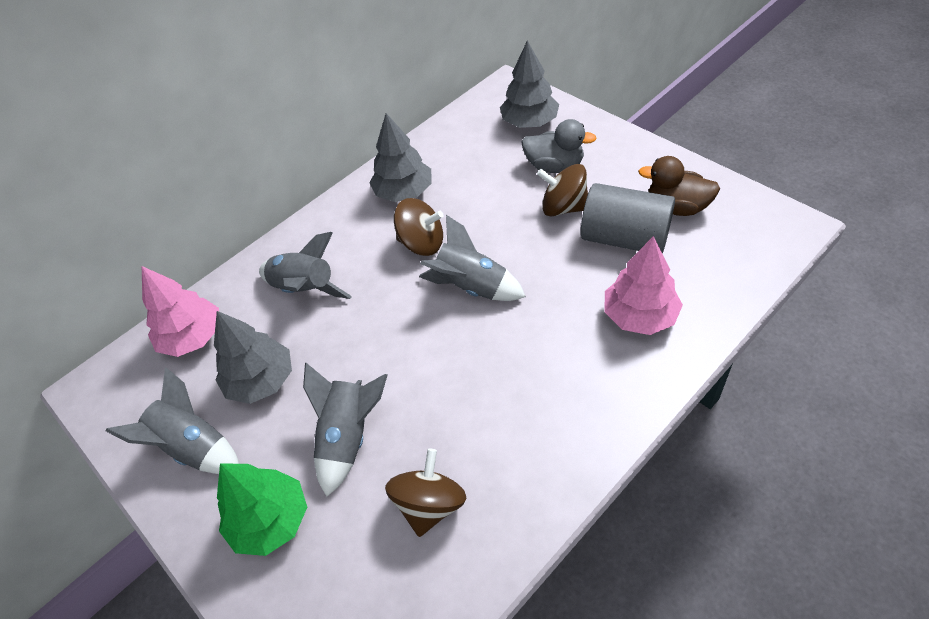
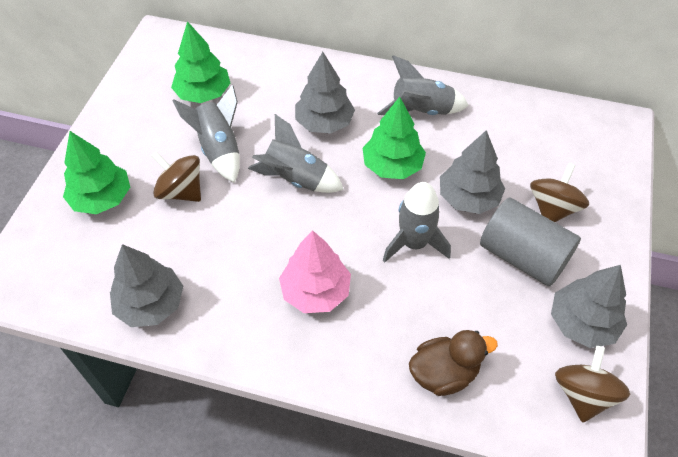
green tree: [217,463,307,556] = 1 -> [63,131,130,214] [171,21,230,103] [363,97,426,179] = 3
grey duck: [521,119,597,173] = 1 -> none = 0
grey tree: [214,311,292,404] [369,113,432,202] [500,40,559,128] = 3 -> [110,244,183,327] [295,52,355,134] [440,130,505,214] [551,265,627,348] = 4
pink tree: [142,266,219,357] [604,236,683,335] = 2 -> [279,230,351,313] = 1

